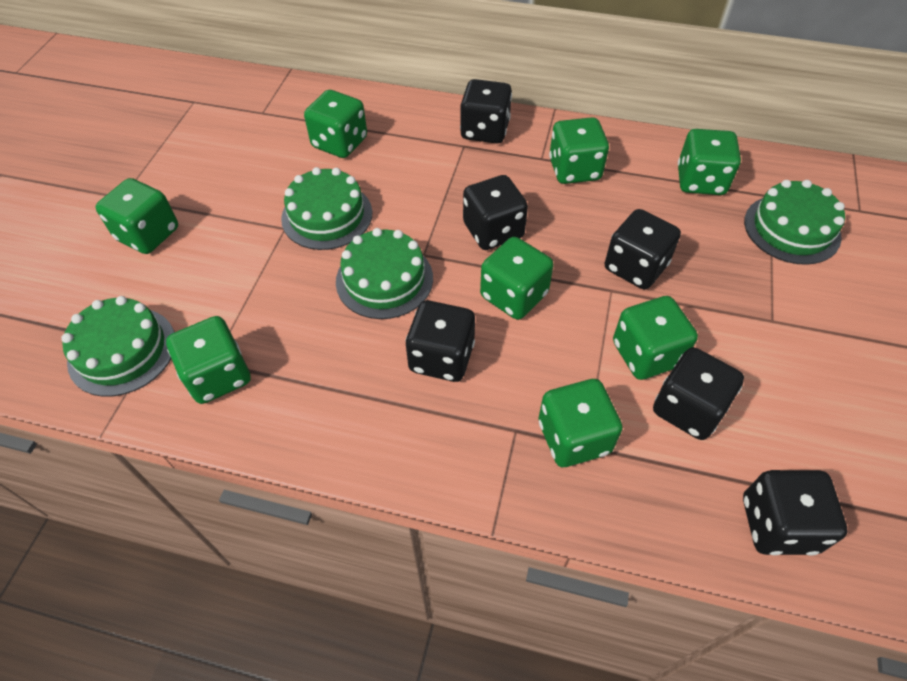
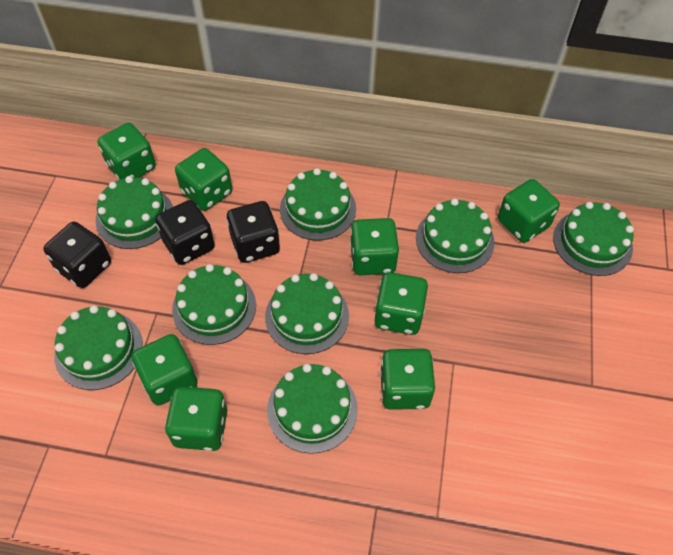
black dice: [406,300,475,382] [460,79,512,144] [463,175,528,250] [605,209,681,289] [653,347,744,440] [743,470,847,556] = 6 -> [43,222,111,288] [156,200,215,265] [227,201,280,263] = 3
green cake: [61,296,175,397] [281,167,372,250] [336,228,433,319] [744,180,845,265] = 4 -> [54,305,143,390] [96,176,173,249] [172,264,256,345] [265,273,349,354] [267,364,358,454] [280,168,356,241] [416,198,494,273] [553,202,634,276] = 8

